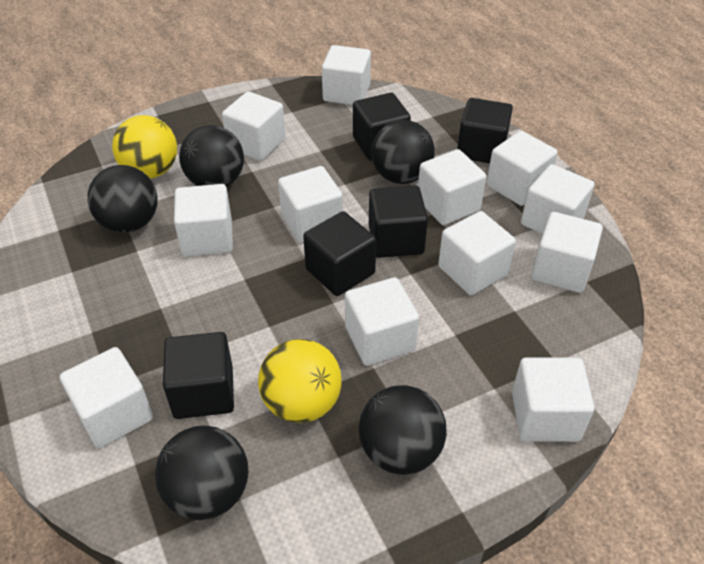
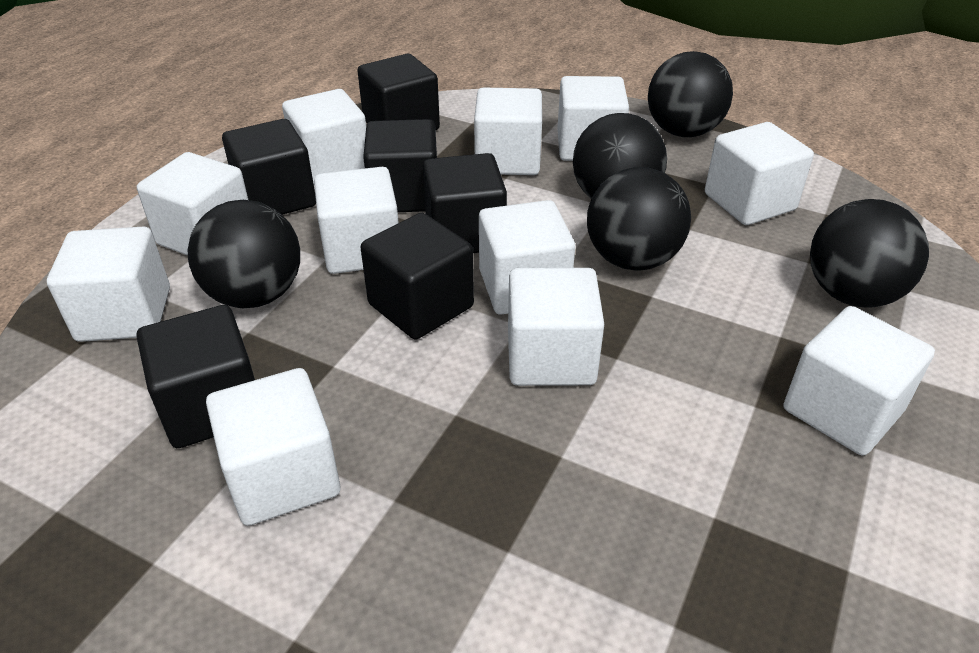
black cube: [163,332,234,419] [303,211,376,296] [353,93,411,160] [369,185,428,258] [457,98,513,163] = 5 -> [137,305,255,448] [222,119,316,215] [357,54,440,130] [361,213,474,340] [363,119,437,212] [423,153,507,253] = 6
white cube: [60,347,153,448] [174,184,233,256] [222,91,285,161] [278,166,343,243] [322,45,371,105] [345,277,419,366] [418,149,486,225] [438,211,516,295] [487,131,558,206] [512,357,595,442] [521,164,595,234] [531,212,603,293] = 12 -> [47,226,170,342] [137,152,248,256] [206,368,340,526] [282,89,366,184] [314,167,399,274] [474,88,542,175] [479,200,575,315] [508,268,604,386] [557,76,629,161] [705,122,814,225] [783,306,935,456] = 11
yellow ball: [112,115,177,179] [258,339,342,423] = 2 -> none = 0

